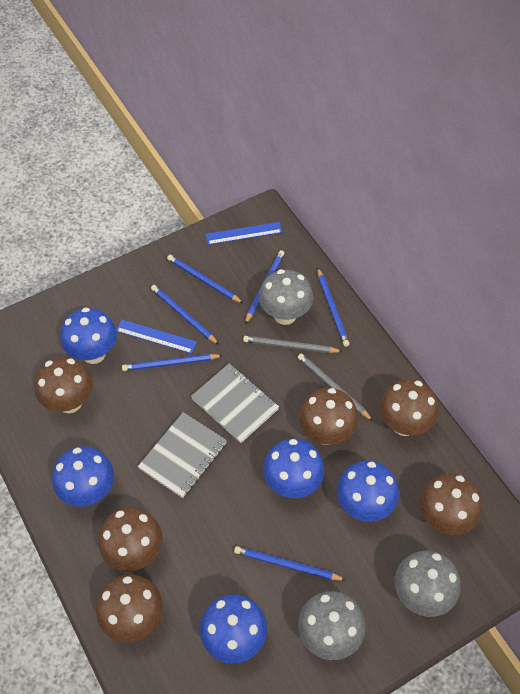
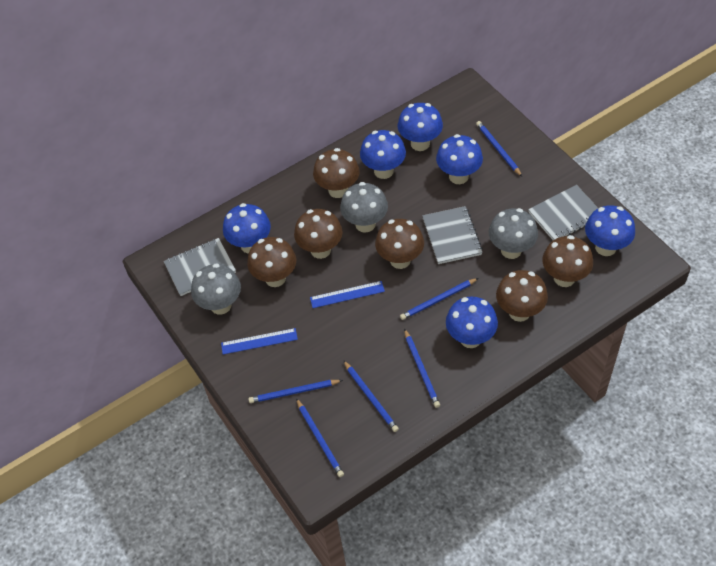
blue mushroom: [52,447,114,507] [61,307,117,364] [200,594,267,664] [263,439,324,498] [337,461,399,522] = 5 -> [223,203,271,253] [360,130,406,179] [398,103,443,151] [436,134,483,184] [446,296,498,348] [585,205,635,256] = 6
grey notebook: [138,412,227,498] [191,363,279,443] = 2 -> [164,238,236,296] [422,206,483,264] [528,185,598,240] = 3
grey pencil: [243,336,343,353] [298,354,373,421] = 2 -> none = 0

